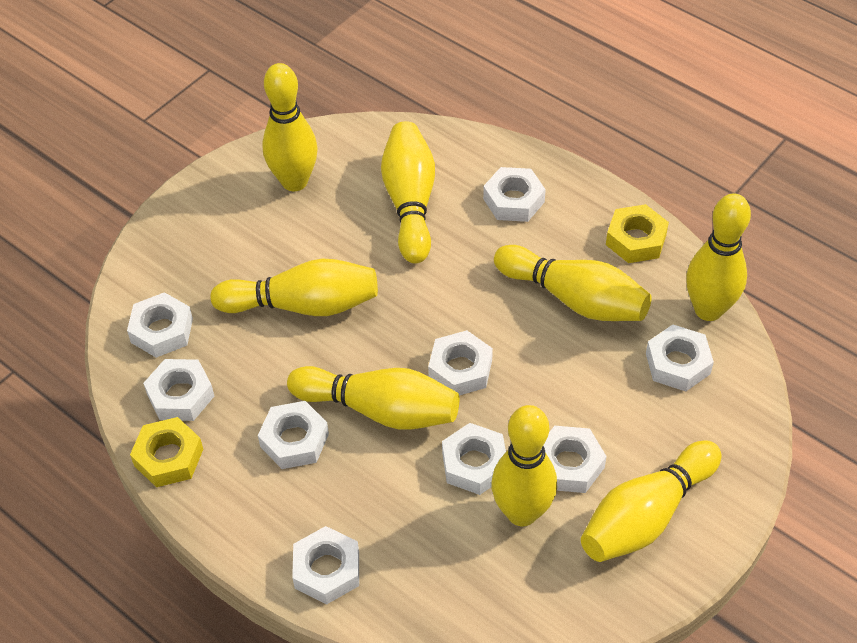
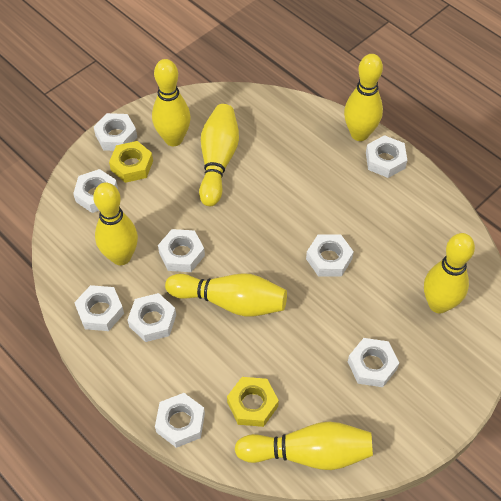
yellow bowling pin: [210,259,378,316] [262,63,318,191] [287,366,459,430] [381,121,435,264] [491,405,557,526] [494,245,652,321] [581,440,722,562] [686,193,751,321] = 8 -> [93,182,138,265] [152,59,191,146] [165,273,287,317] [199,104,239,206] [235,422,373,470] [344,54,383,141] [424,233,475,314] = 7

